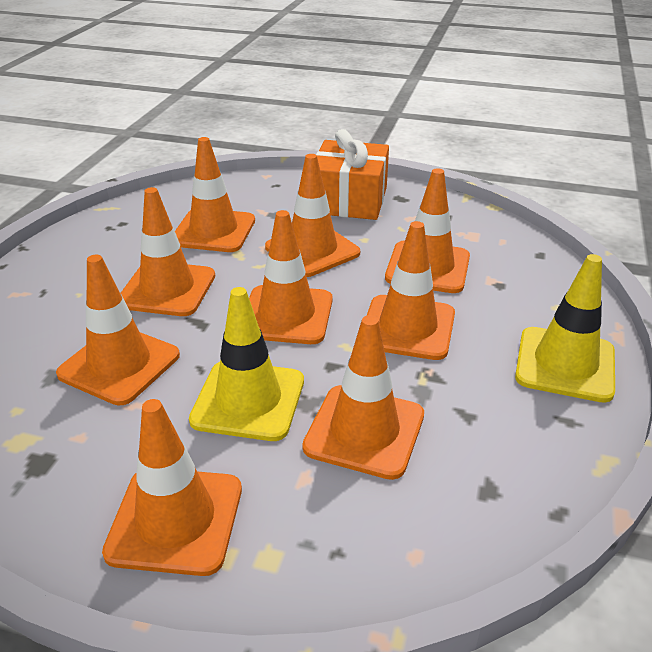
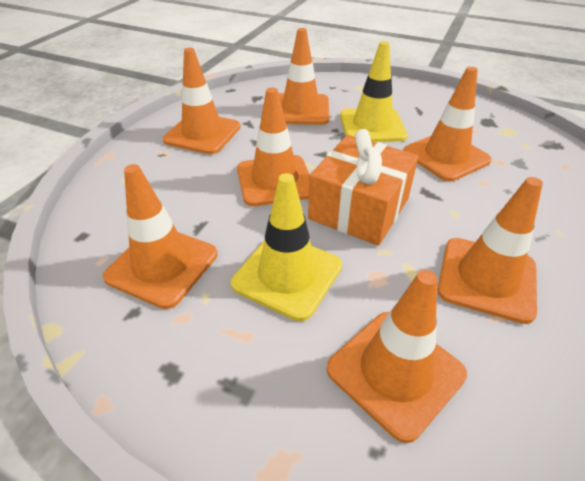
orange traffic cone: [56,255,180,405] [102,399,242,576] [121,187,215,316] [175,137,255,252] [249,210,333,344] [265,154,360,277] [302,315,424,480] [367,221,455,360] [385,168,470,293] = 9 -> [103,164,217,309] [163,48,241,154] [237,87,310,206] [279,28,329,125] [327,270,467,443] [404,67,492,181] [438,177,543,324] = 7

